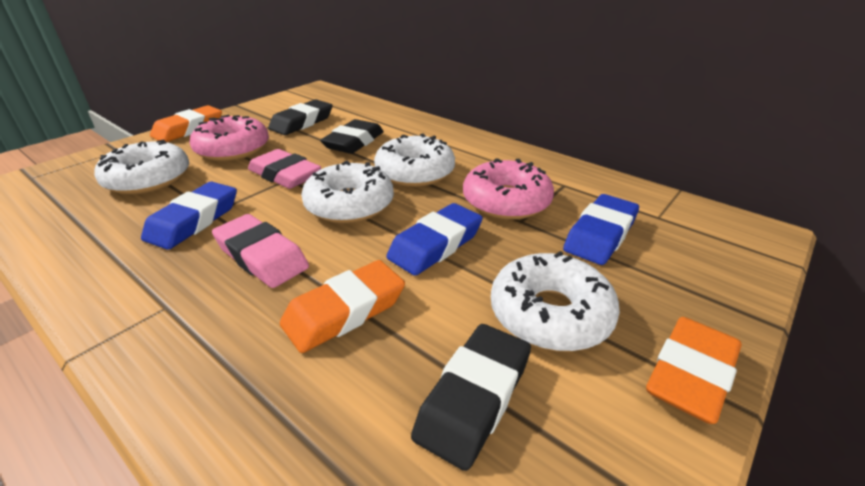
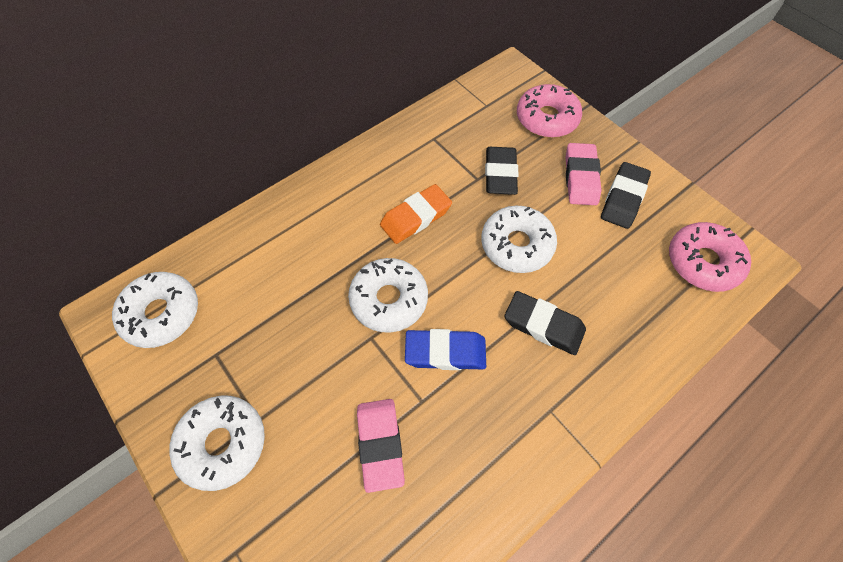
blue eraser: [141,182,237,250] [386,203,483,276] [563,194,639,265] = 3 -> [405,329,486,370] = 1
orange eraser: [150,105,222,142] [280,260,405,353] [646,317,742,424] = 3 -> [380,184,452,244] = 1

